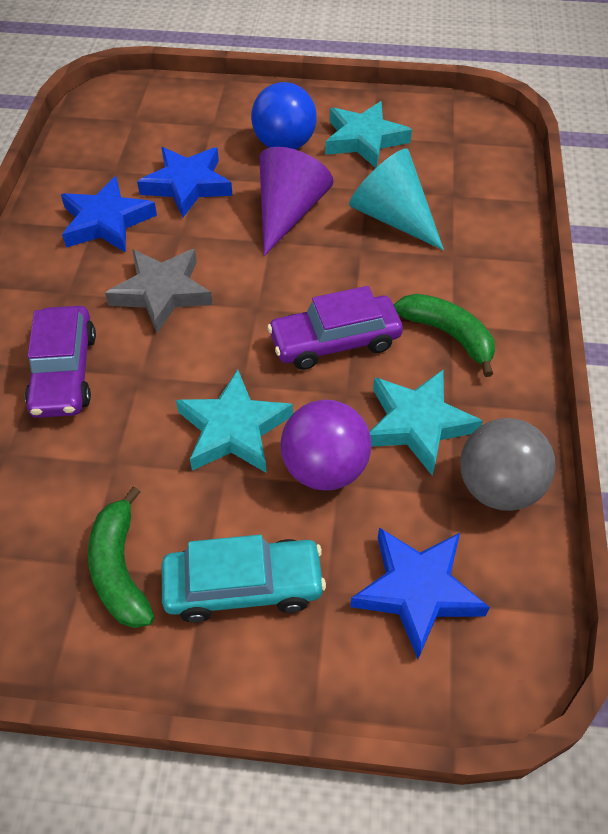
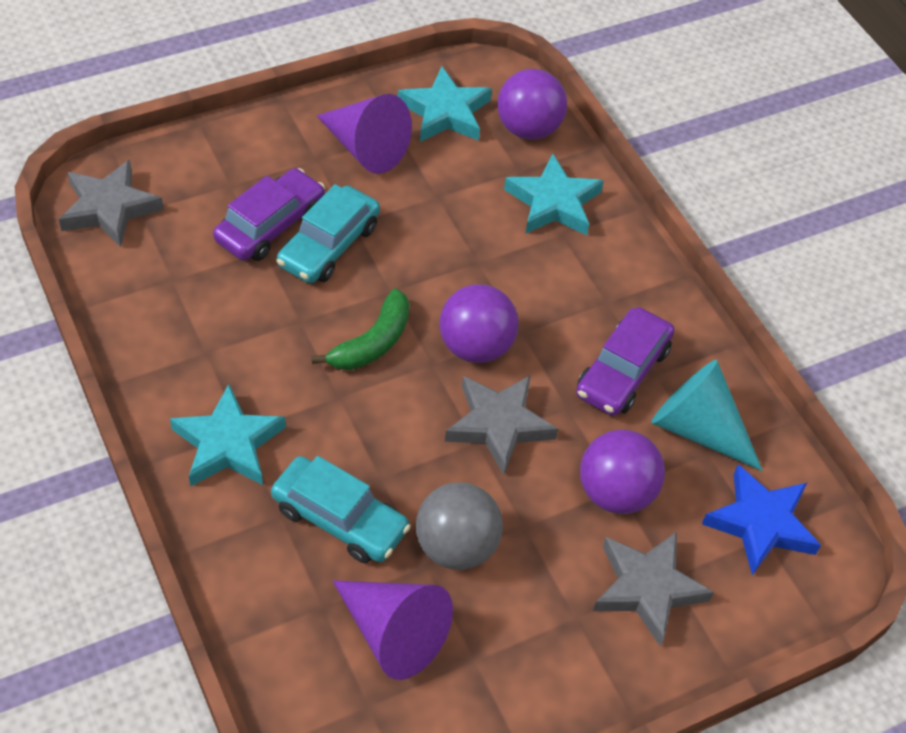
blue ball: [251,82,317,150] = 1 -> none = 0
blue star: [61,176,157,253] [137,147,233,217] [350,527,490,659] = 3 -> [702,464,821,575] = 1
green banana: [88,486,155,628] [394,294,495,377] = 2 -> [312,288,409,370] = 1
grey star: [105,249,213,333] = 1 -> [59,160,164,248] [445,375,558,475] [593,532,714,647] = 3
purple ball: [280,399,372,491] = 1 -> [439,284,518,363] [497,69,567,140] [580,429,665,514] = 3
purple cone: [259,147,333,256] = 1 -> [317,94,412,174] [333,580,453,680] = 2
turquoise car: [162,535,326,623] = 1 -> [271,456,411,563] [277,184,380,283] = 2

